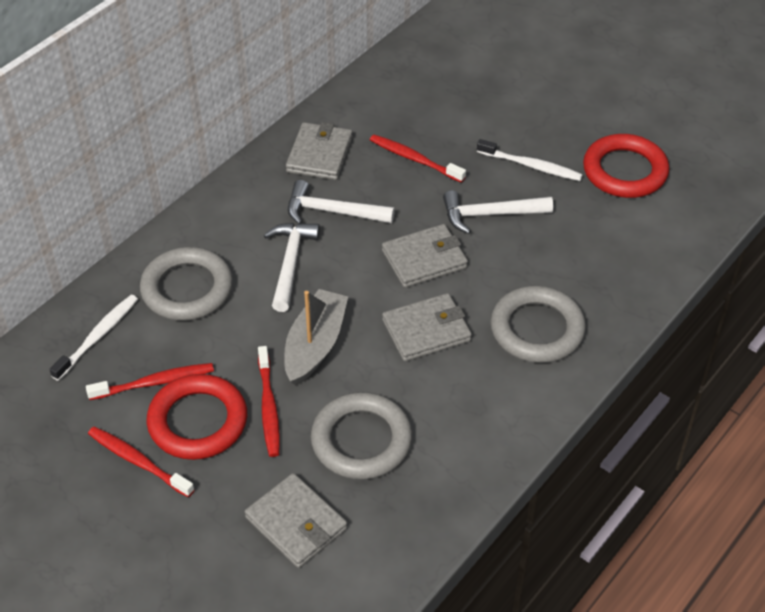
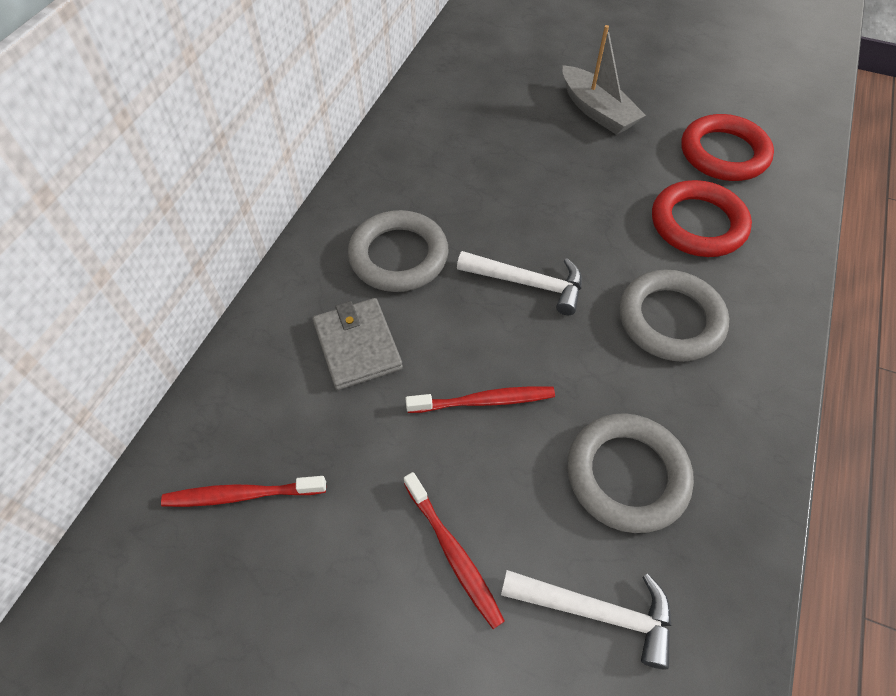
grey wallet: [245,473,347,568] [286,122,353,180] [382,224,468,288] [382,293,472,362] = 4 -> [312,298,403,390] = 1
red toothbrush: [86,363,214,400] [88,427,195,497] [258,346,280,457] [370,135,466,183] = 4 -> [161,476,326,507] [404,472,505,629] [405,386,555,413] = 3
white hammer: [264,223,320,312] [288,180,395,224] [443,190,553,234] = 3 -> [457,251,582,315] [501,570,672,670] = 2
white toothbrush: [49,295,138,381] [477,139,583,181] = 2 -> none = 0

